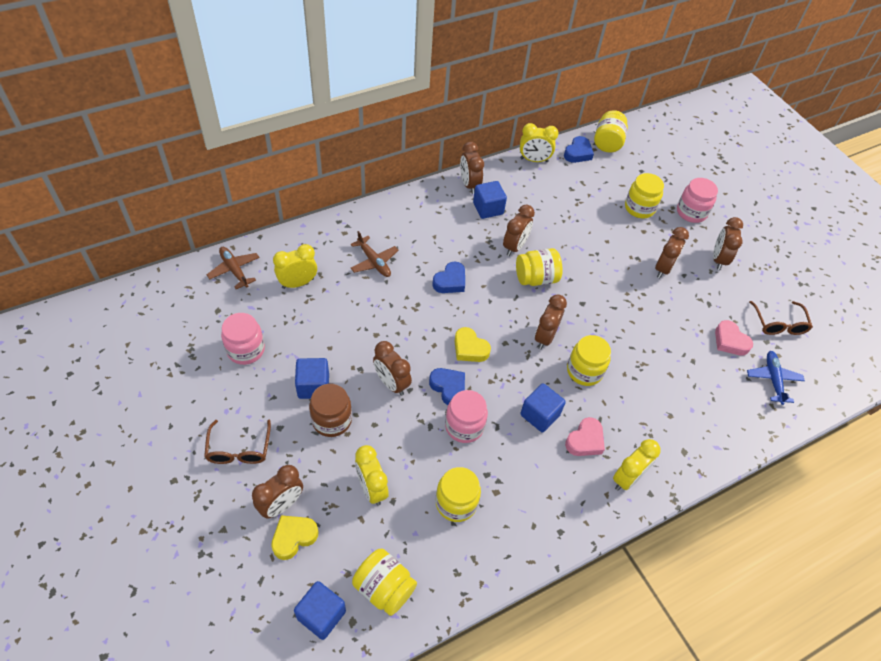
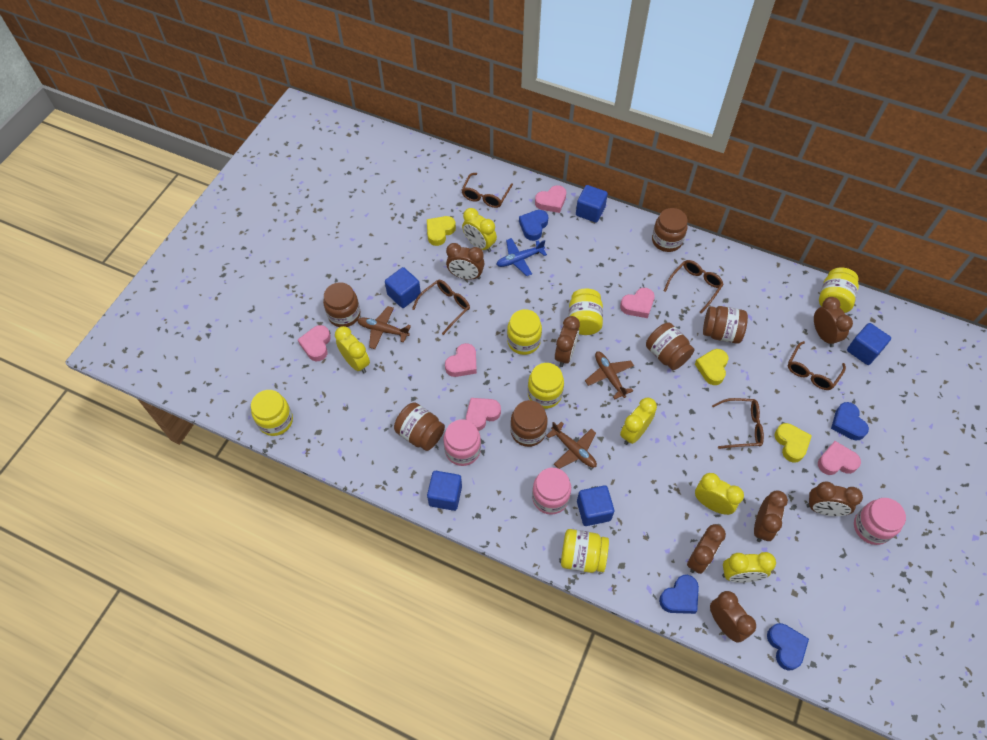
blue cube: [294,581,346,640] [295,358,329,399] [473,181,507,219] [520,383,566,432] = 4 -> [385,267,421,308] [427,471,462,511] [576,185,608,223] [577,485,614,526] [847,323,891,365] = 5
blue heart: [429,368,465,405] [432,262,465,293] [564,136,594,163] = 3 -> [519,210,548,241] [659,575,699,614] [767,623,809,671] [831,402,869,440] = 4
brown glasses: [204,420,271,464] [749,301,813,335] = 2 -> [412,280,470,335] [461,173,513,208] [664,260,724,314] [712,398,764,449] [788,341,846,390] = 5
brown jar: [309,384,352,437] = 1 -> [323,282,360,327] [394,402,445,451] [510,400,548,447] [646,323,694,370] [652,208,688,252] [703,306,748,344] = 6
brown plane: [206,247,260,289] [351,231,399,277] = 2 -> [357,306,411,349] [546,422,597,469] [585,351,634,399] = 3
pink heart: [565,417,605,456] [715,320,753,356] = 2 -> [298,325,331,361] [445,343,477,377] [466,398,501,431] [535,185,566,213] [620,288,655,318] [818,441,861,475] = 6
yellow clock: [273,244,317,289] [355,445,388,506] [520,123,559,162] [613,439,660,491] = 4 -> [335,326,370,373] [462,208,497,252] [620,398,657,445] [695,473,744,515] [722,552,776,583] = 5
yellow heart: [271,515,318,560] [455,327,491,362] = 2 -> [427,216,456,246] [695,349,729,385] [775,423,812,463] = 3

